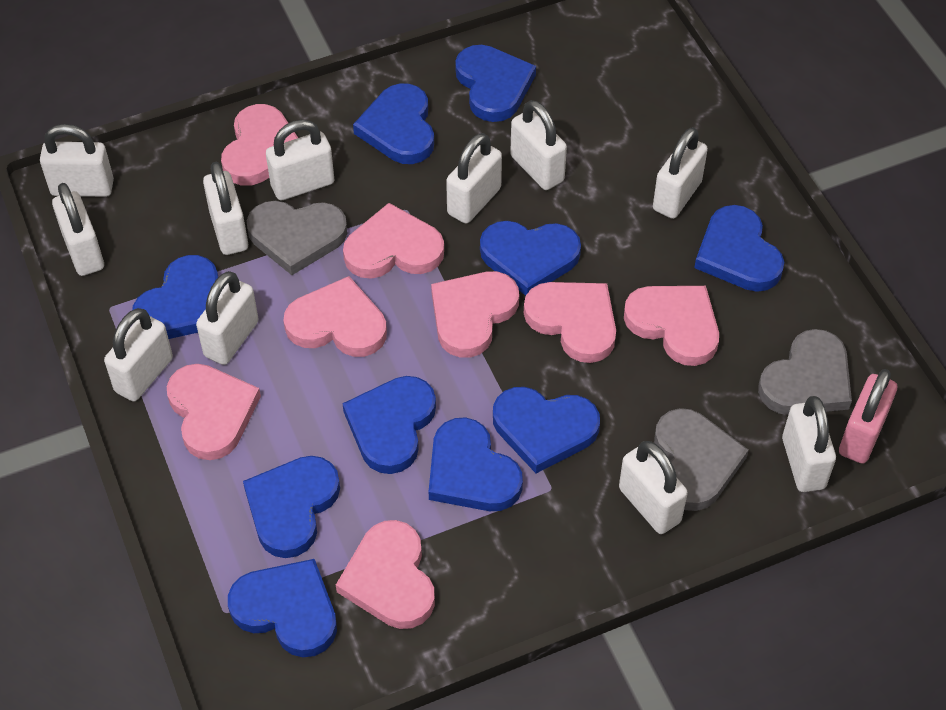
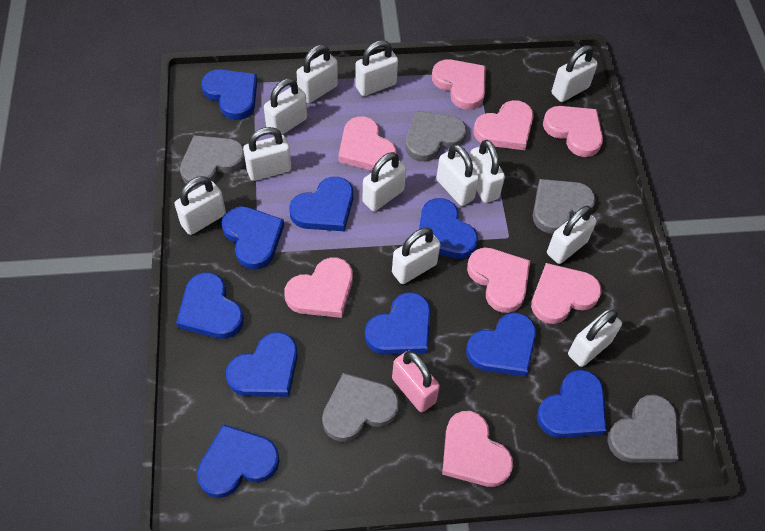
grey heart: [247,201,347,275] [654,408,749,511] [758,329,852,415] = 3 -> [180,135,245,188] [322,373,399,442] [405,111,467,162] [533,179,596,233] [607,395,679,463] = 5
white padlock: [40,124,114,197] [52,183,104,276] [104,308,173,402] [196,271,258,365] [203,162,248,255] [266,120,334,200] [446,133,502,224] [510,100,567,190] [619,441,688,534] [653,127,708,219] [782,396,836,492] = 11 -> [174,176,226,235] [243,127,291,181] [264,78,307,137] [296,45,338,104] [355,40,398,96] [362,152,406,211] [392,227,440,284] [436,144,479,206] [470,140,505,203] [547,206,597,264] [552,45,598,102] [568,309,622,367] = 12

